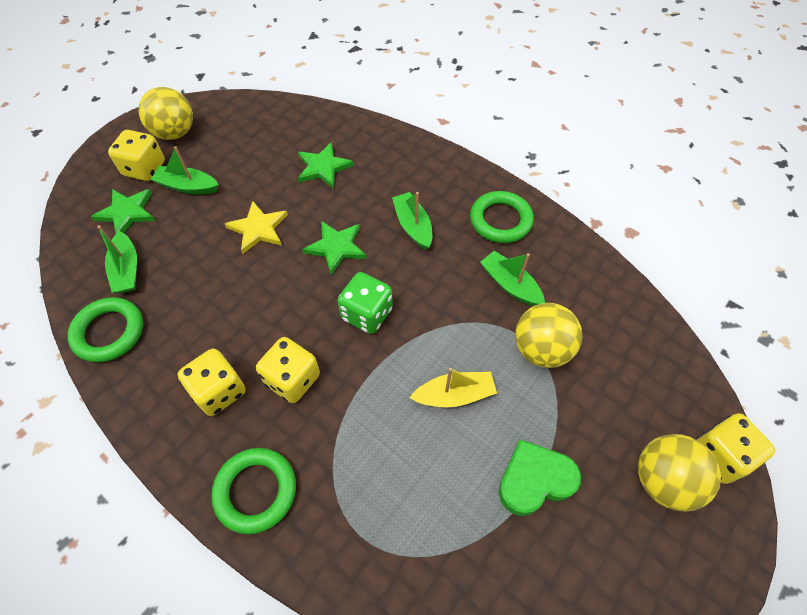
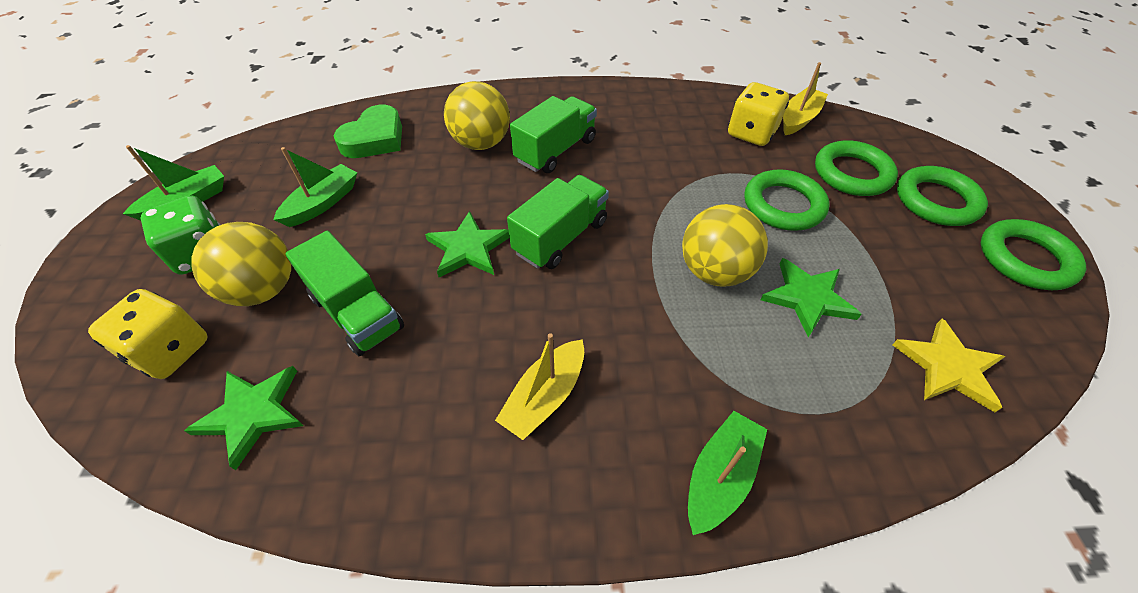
green boat: [97,225,137,293] [151,146,219,194] [392,192,432,250] [480,251,545,306] = 4 -> [123,145,224,221] [273,147,357,227] [688,411,767,535] = 3
green ring: [67,297,143,362] [211,448,296,534] [470,191,534,243] = 3 -> [744,169,829,231] [815,140,898,196] [897,166,988,226] [981,219,1086,290] = 4
green truck: none = 0 -> [285,231,404,356] [507,175,609,269] [510,96,597,173] = 3
yellow boat: [410,368,497,407] = 1 -> [495,333,584,440] [783,62,828,135] = 2
yellow dice: [108,130,165,181] [177,348,245,416] [256,337,320,403] [696,413,775,484] = 4 -> [88,289,208,379] [728,82,789,146] = 2

